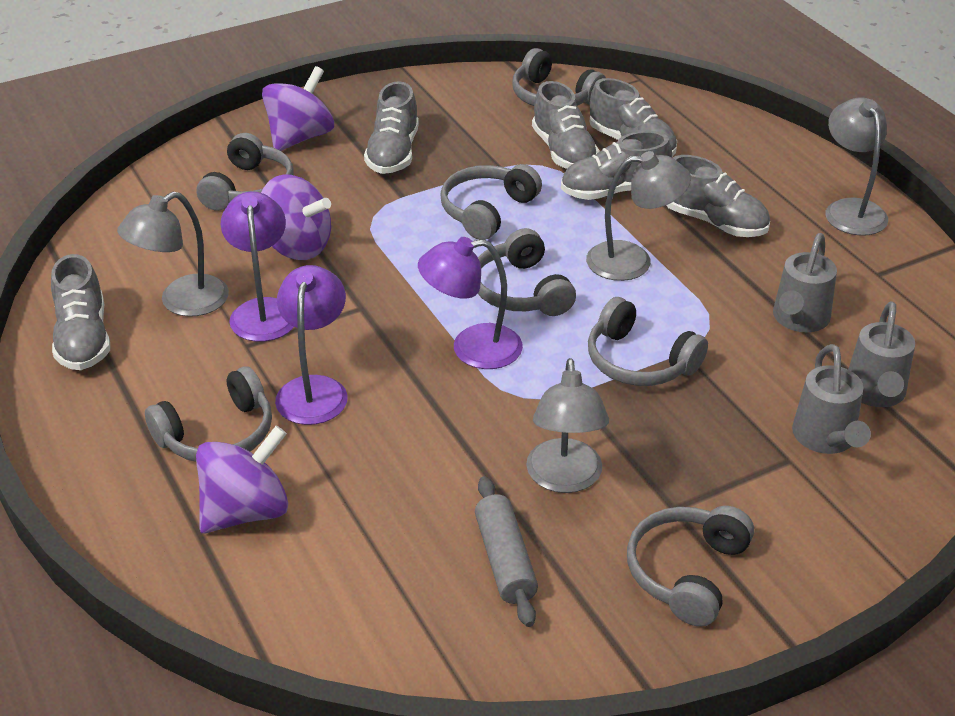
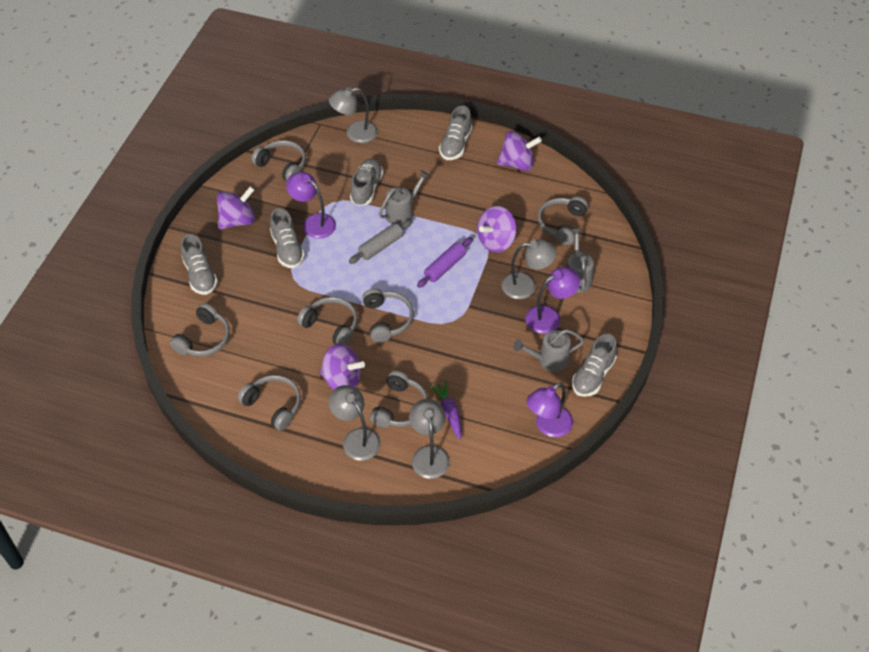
grey shoe: [51,254,110,370] [364,81,419,174] [532,81,600,169] [561,131,672,200] [590,78,677,157] [666,155,770,237] = 6 -> [181,234,218,295] [270,208,305,268] [350,159,383,206] [439,106,472,160] [572,334,617,397] = 5
purple carrot: none = 0 -> [430,380,462,440] = 1
purple rolling pin: none = 0 -> [417,237,473,288] = 1
purple spinning top: [196,426,288,533] [261,174,331,260] [262,66,334,151] = 3 -> [217,186,255,229] [319,344,365,390] [477,206,517,252] [497,131,542,171] = 4

